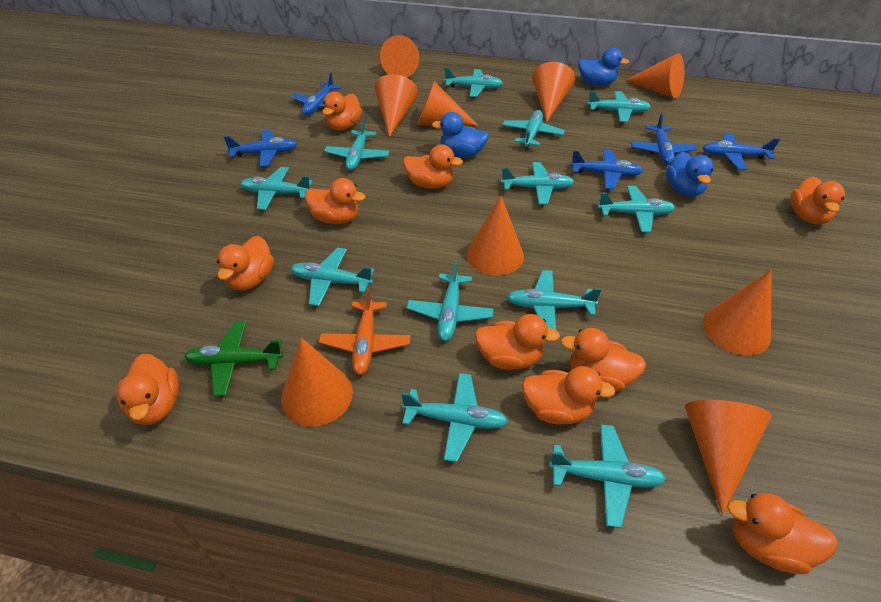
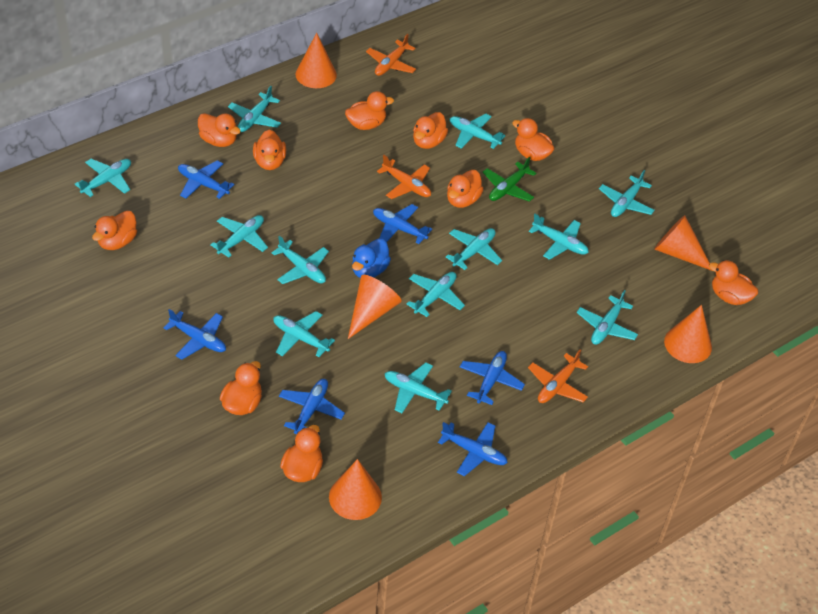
blue duck: [432,112,489,157] [578,47,629,86] [666,152,714,197] = 3 -> [352,238,391,278] = 1
blue plane: [224,130,297,167] [291,72,342,115] [570,149,643,189] [631,113,697,165] [702,132,780,170] = 5 -> [164,309,226,360] [178,160,235,199] [279,379,345,434] [373,204,432,244] [438,422,508,476] [460,351,525,405] = 6
orange cone: [281,338,353,427] [374,74,418,137] [380,35,419,77] [417,81,479,126] [467,196,524,275] [532,62,575,122] [625,53,684,98] [685,400,772,515] [703,270,772,355] = 9 -> [296,33,337,88] [329,459,382,520] [348,275,402,339] [654,215,712,271] [664,305,712,363] = 5
orange plane: [319,287,410,375] = 1 -> [366,33,416,76] [377,155,431,199] [528,349,588,403] = 3

